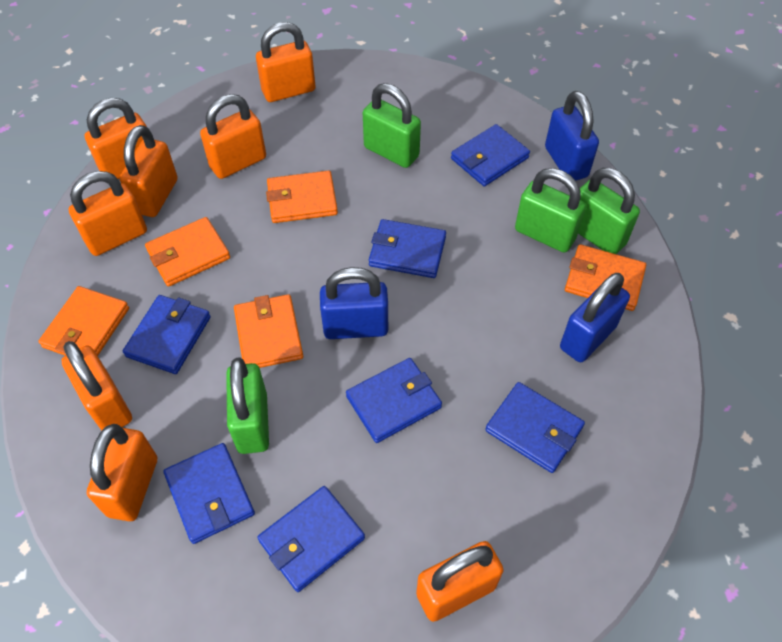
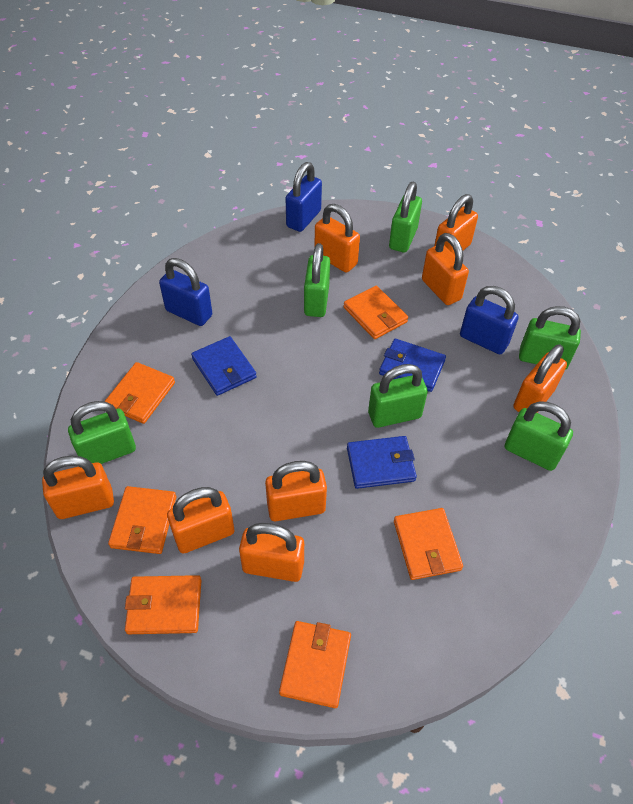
blue wallet: [123,295,211,374] [163,443,255,544] [257,486,365,592] [346,358,442,443] [369,219,446,278] [451,124,530,186] [485,382,585,473] = 7 -> [191,336,257,396] [347,436,417,489] [379,339,446,392] = 3
green padlock: [226,357,269,454] [363,83,421,168] [515,168,586,253] [578,168,640,254] = 4 -> [68,401,136,464] [304,243,330,317] [368,364,428,428] [389,182,422,253] [505,401,573,471] [519,306,581,370] = 6
orange wallet: [38,286,129,356] [145,217,230,287] [234,294,303,368] [266,171,338,223] [565,244,646,311] = 5 -> [105,362,175,424] [108,486,176,554] [125,575,201,634] [279,621,351,708] [343,286,408,339] [394,508,463,580] = 6

